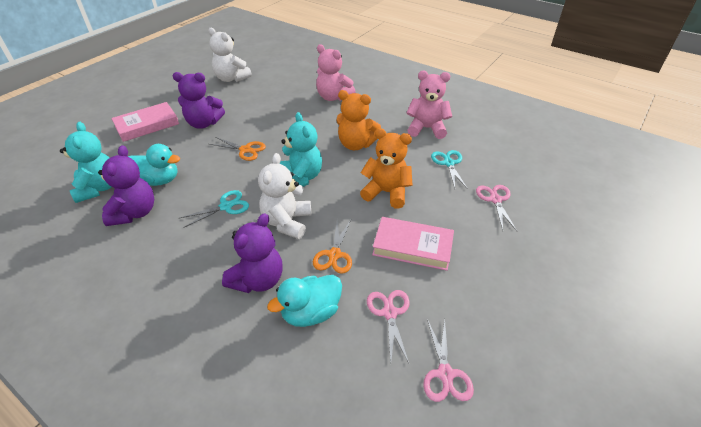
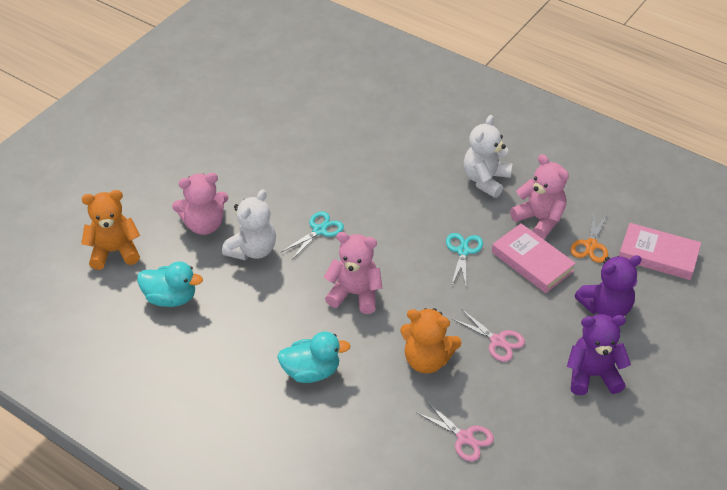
orange scissors: [209,137,266,161] [313,220,352,274] = 2 -> [570,210,608,263] = 1
pink scissors: [367,290,410,363] [423,319,474,402] [476,185,517,231] = 3 -> [416,401,494,461] [452,309,525,362] = 2
pink teddy bear: [316,44,356,101] [406,71,452,139] = 2 -> [172,173,228,235] [324,232,383,314] [510,154,569,239] = 3
purple teddy bear: [98,145,154,226] [173,72,225,129] [222,213,283,293] = 3 -> [567,314,631,395] [575,255,642,318] = 2
turquoise teddy bear: [60,122,112,203] [280,112,322,187] = 2 -> none = 0

